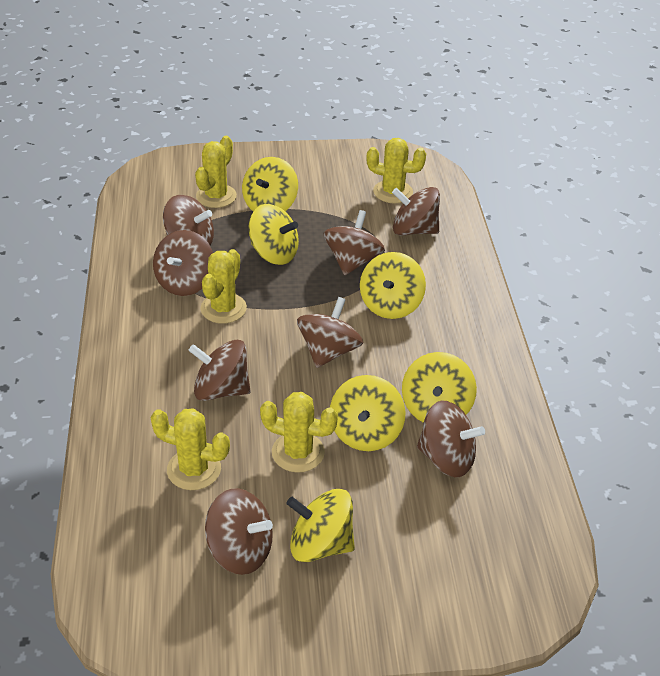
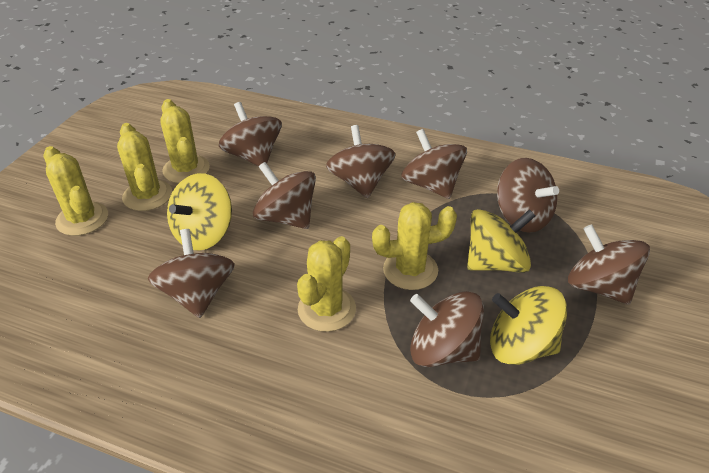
yellow spinning top: [242,157,298,212] [248,204,299,265] [286,489,355,562] [330,375,406,451] [360,252,426,319] [402,352,477,423] = 6 -> [167,173,232,251] [467,209,536,273] [490,286,567,365] = 3

